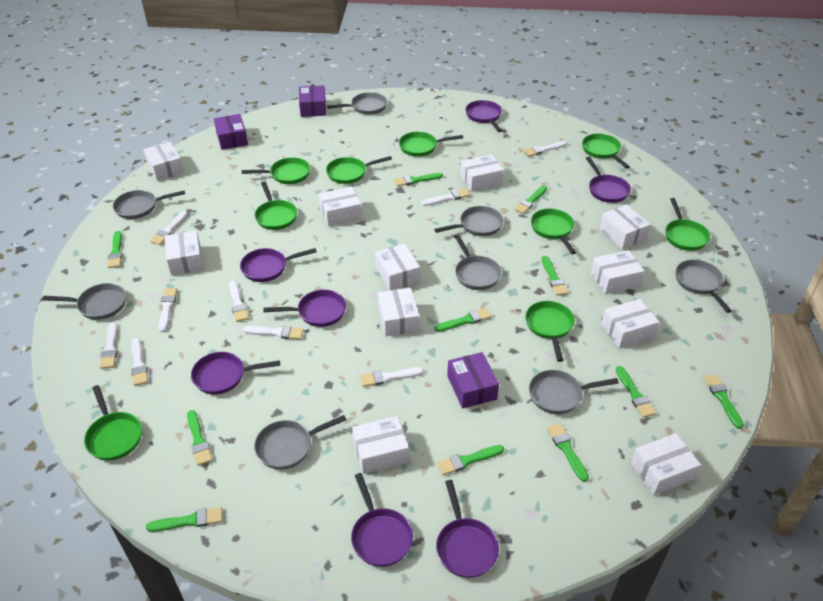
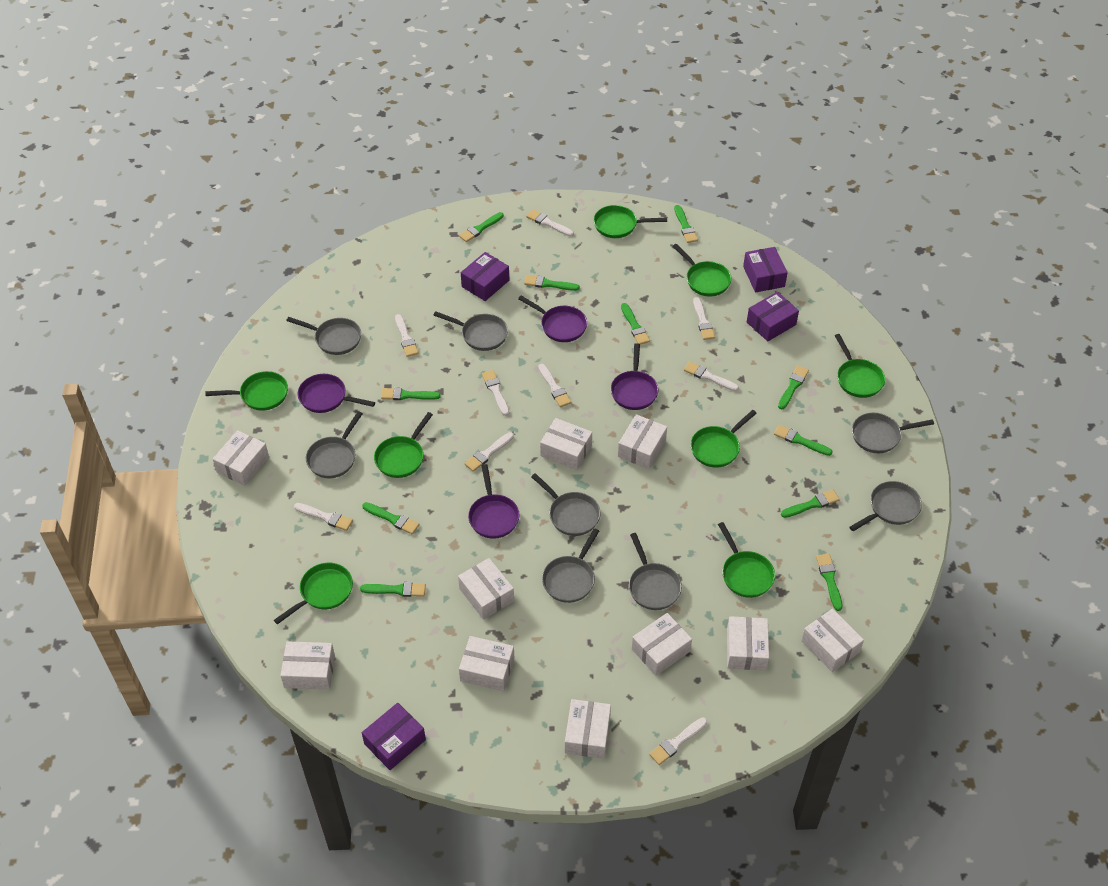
green pan: [84,385,142,461] [242,157,310,184] [254,181,297,230] [326,156,392,184] [399,132,463,157] [525,301,575,362] [531,209,576,254] [582,134,630,169] [665,198,710,251] = 9 -> [205,371,288,411] [274,563,353,624] [374,412,433,478] [594,205,667,238] [672,244,732,296] [691,410,757,468] [718,522,775,598] [835,334,885,398] = 8
purple box: [214,114,248,150] [299,85,326,117] [447,352,499,409] = 3 -> [362,703,426,770] [461,252,509,301] [743,247,788,292] [747,292,799,341] = 4
purple pan: [191,352,280,395] [240,248,317,282] [263,290,346,327] [351,473,413,567] [436,480,499,578] [465,100,502,132] [586,157,631,203] = 7 -> [298,374,375,413] [468,464,519,539] [518,295,587,342] [611,343,658,410] = 4
white box: [143,142,184,181] [165,230,204,275] [319,187,362,227] [352,416,409,474] [375,244,420,291] [378,288,419,336] [460,154,503,192] [591,250,644,294] [600,205,651,249] [601,299,659,348] [631,433,701,495] = 11 -> [213,430,269,486] [280,641,335,690] [458,558,514,620] [459,636,514,691] [540,418,592,470] [565,699,611,759] [618,414,667,469] [632,613,692,676] [727,616,769,671] [801,608,864,672] = 10

